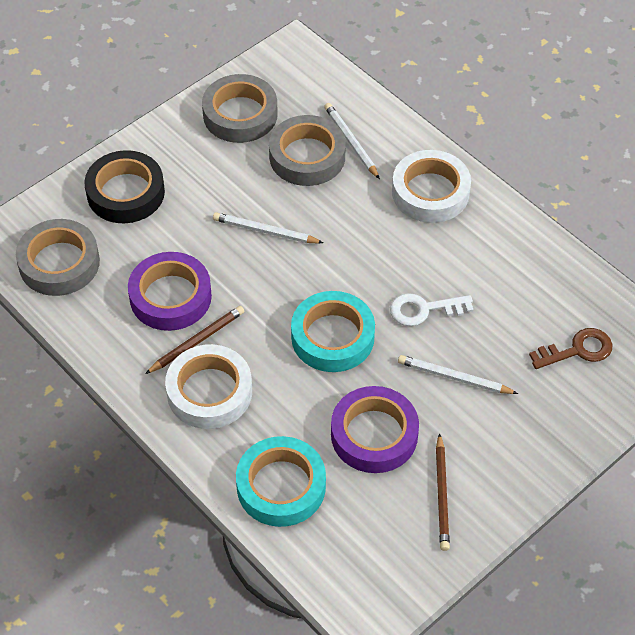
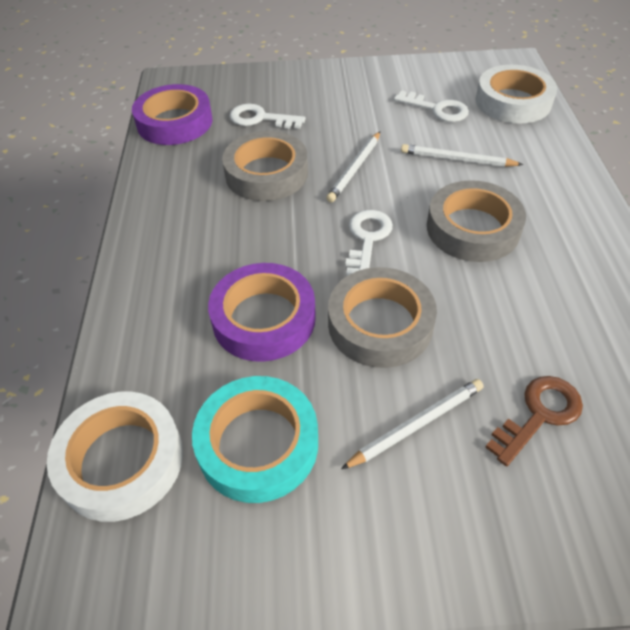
black tape: [84,150,165,223] = 1 -> none = 0
brown pencil: [145,306,245,374] [436,433,450,551] = 2 -> none = 0
turquoise tape: [236,436,326,527] [291,291,375,372] = 2 -> [192,376,318,503] = 1
white key: [390,293,474,326] = 1 -> [229,104,306,129] [345,210,393,275] [394,90,469,122] = 3

